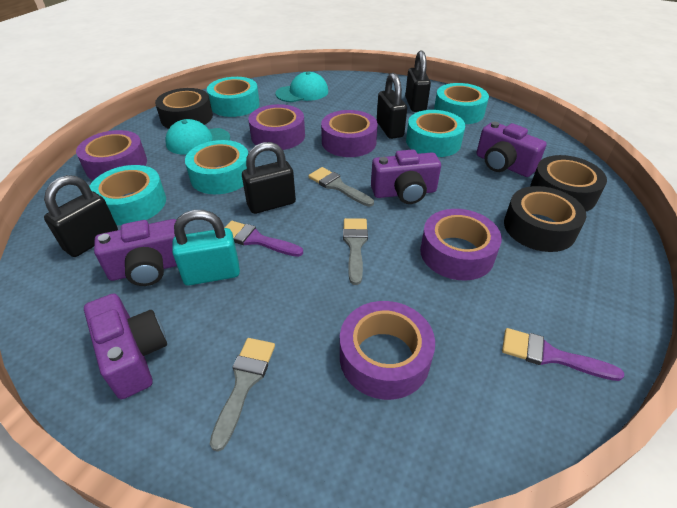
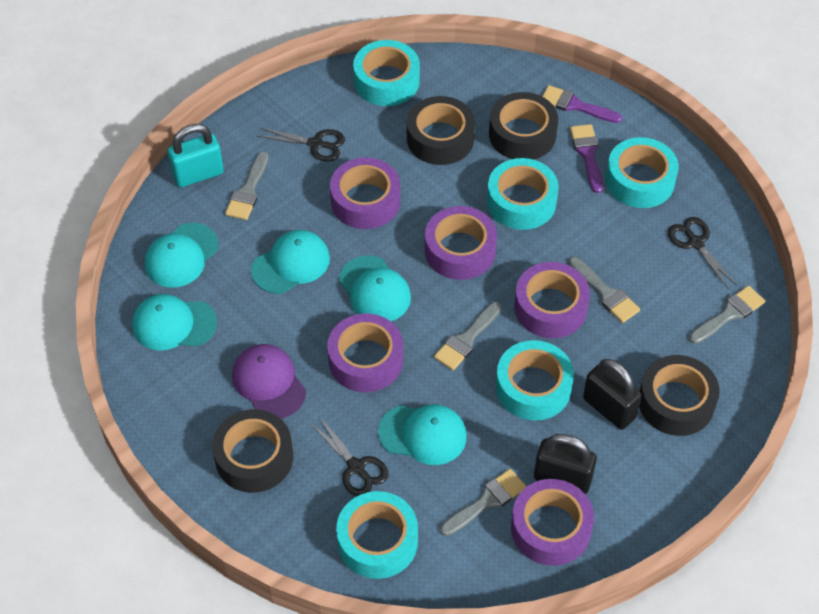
black padlock: [44,175,118,257] [242,142,296,214] [377,73,407,139] [405,50,431,112] = 4 -> [534,434,597,494] [583,359,642,430] = 2
black scissors: none = 0 -> [257,128,345,162] [310,418,388,496] [668,217,737,288] = 3
black tape: [155,88,213,129] [504,186,586,252] [530,155,607,212] = 3 -> [212,409,293,493] [407,96,475,165] [489,92,558,160] [639,355,720,436] = 4
grey brush: [210,338,275,452] [308,167,374,207] [343,218,368,285] = 3 -> [225,151,269,220] [434,302,502,370] [440,469,526,536] [569,257,640,323] [689,286,765,344] = 5
purple camera: [84,293,167,399] [94,219,177,286] [371,149,441,204] [476,122,547,177] = 4 -> none = 0
purple cap: none = 0 -> [232,344,306,419] = 1
turquoise cap: [165,119,230,155] [275,72,328,102] = 2 -> [132,294,217,351] [145,223,219,288] [251,230,330,294] [339,255,411,321] [378,404,467,465] = 5

